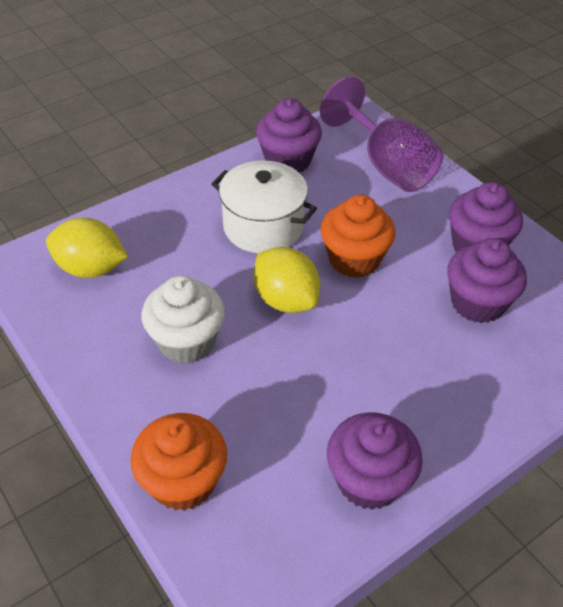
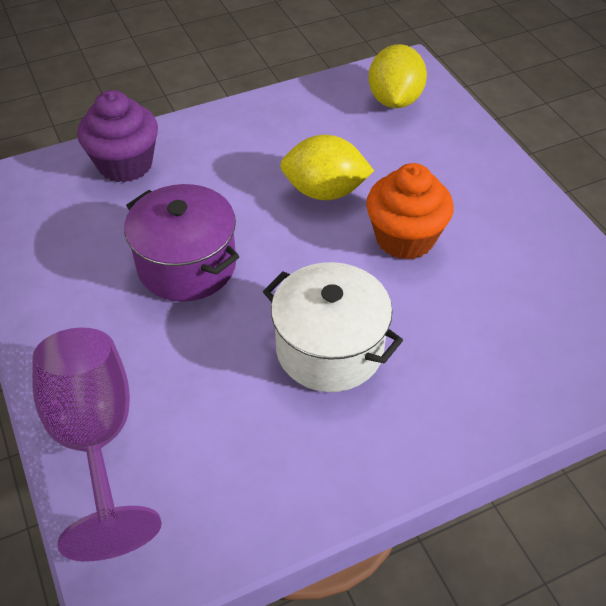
orange cupcake: [130,413,227,511] [320,195,395,278] = 2 -> [366,163,453,260] = 1
purple cupcake: [256,98,322,173] [327,412,423,510] [447,238,527,323] [449,182,523,251] = 4 -> [77,90,158,182] = 1
purple pot: none = 0 -> [124,184,239,302] = 1
white cupcake: [142,276,225,363] = 1 -> none = 0

